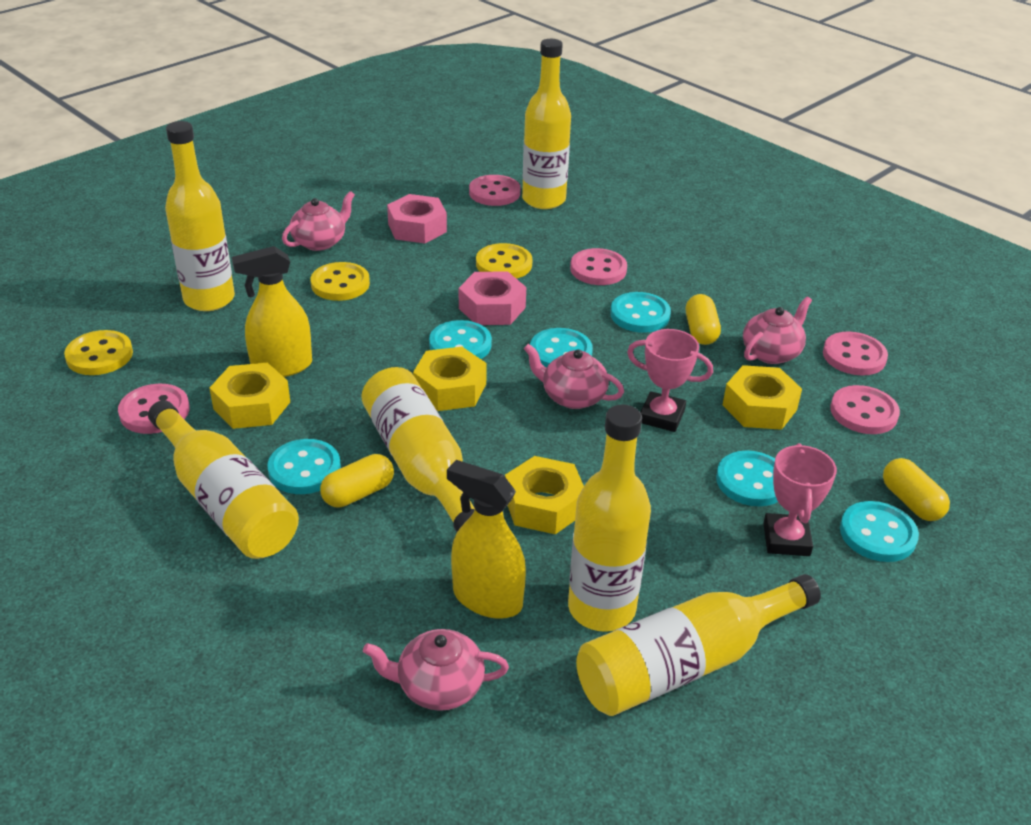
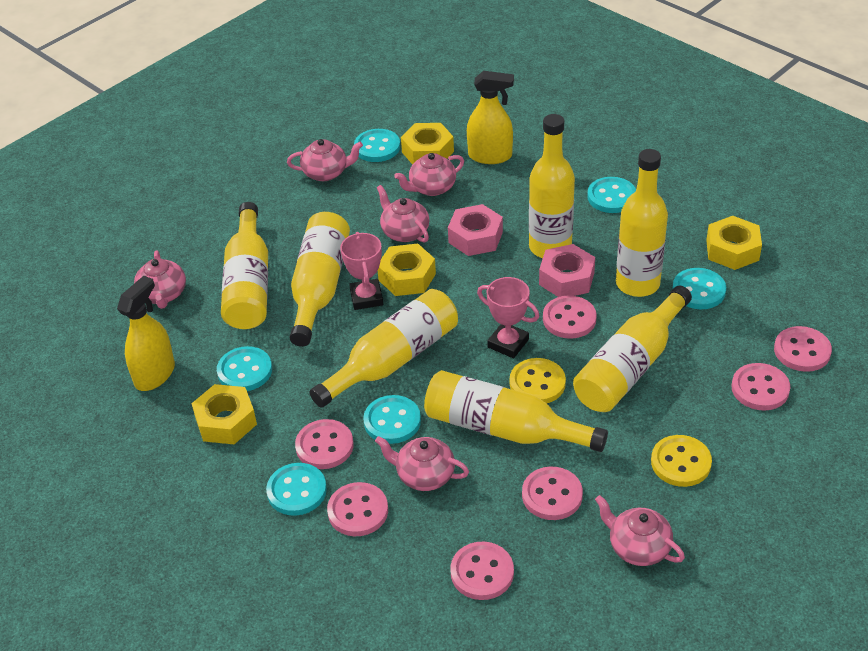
pink button: [118,384,190,434] [469,175,520,206] [570,248,627,285] [823,332,888,376] [830,385,900,434] = 5 -> [295,419,354,469] [327,482,388,536] [450,542,514,600] [522,467,583,520] [543,295,597,339] [732,363,790,410] [774,326,832,372] = 7
pink teapot: [282,191,355,251] [363,629,509,711] [524,344,624,409] [743,297,812,364] = 4 -> [134,250,186,309] [287,139,363,181] [375,436,469,491] [377,185,429,243] [394,153,464,196] [595,495,685,566] = 6
yellow bottle: [148,400,299,559] [165,121,235,311] [361,367,475,532] [522,39,571,209] [568,405,651,632] [576,574,821,716] = 6 -> [221,202,268,329] [290,212,350,347] [310,289,458,408] [424,370,608,452] [529,114,575,258] [573,286,692,412] [616,149,668,297] = 7
yellow button: [64,330,133,375] [311,262,370,301] [476,243,532,279] = 3 -> [510,358,566,404] [651,435,712,487] = 2
yellow capsule: [320,454,394,508] [686,294,721,345] [883,458,950,521] = 3 -> none = 0

